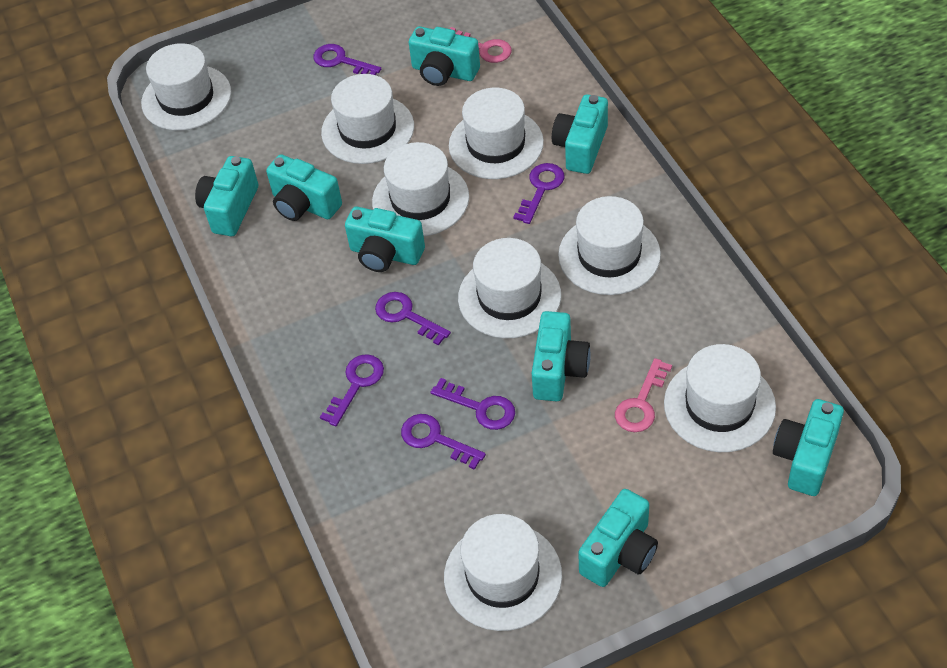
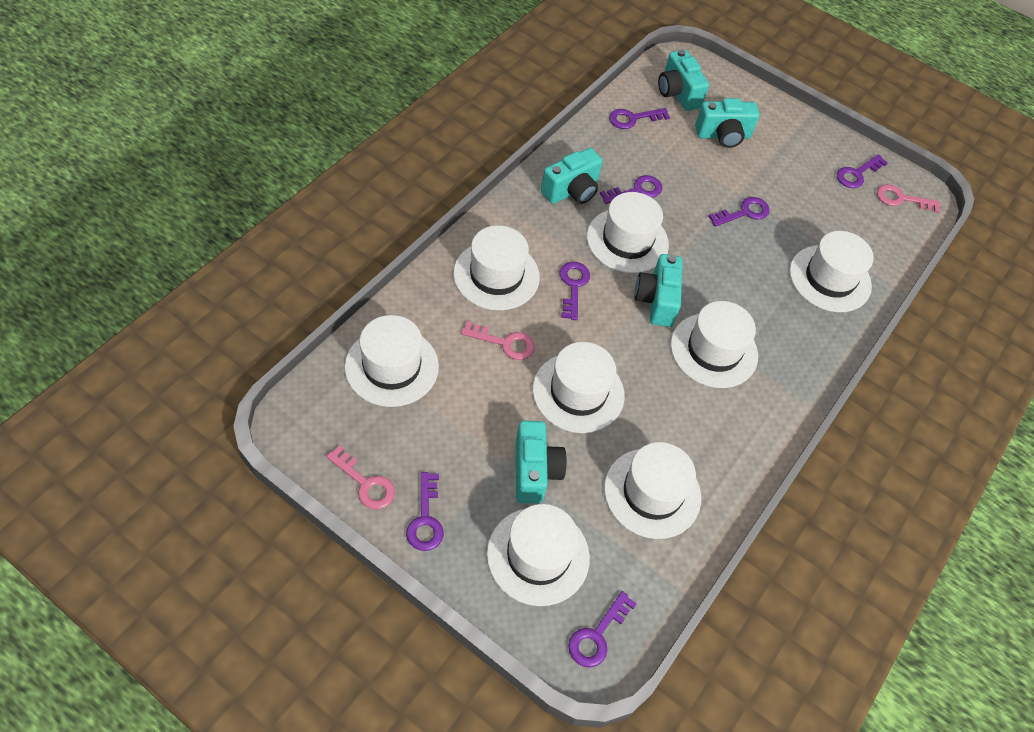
pink key: [450,27,512,63] [615,358,672,432] = 2 -> [326,445,395,509] [461,321,535,360] [877,184,941,213] = 3
purple key: [313,44,381,75] [320,354,384,426] [375,292,451,346] [401,414,486,470] [431,378,515,430] [513,163,564,224] = 6 -> [406,472,444,551] [560,262,590,320] [568,591,637,667] [600,175,662,204] [609,108,670,129] [708,197,770,227] [837,154,888,188] = 7
turquoise camera: [195,156,258,236] [266,154,342,221] [345,207,425,272] [409,26,480,86] [532,311,591,401] [552,94,608,174] [578,489,658,587] [773,399,844,496] = 8 -> [516,421,567,504] [541,148,603,204] [634,254,683,327] [658,49,709,111] [695,98,760,148] = 5

